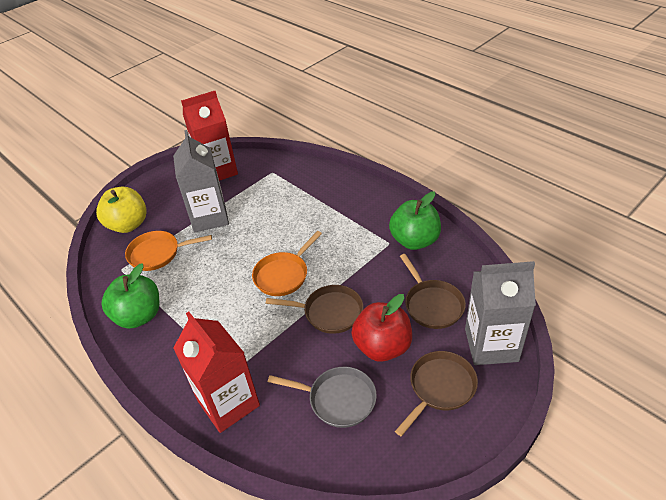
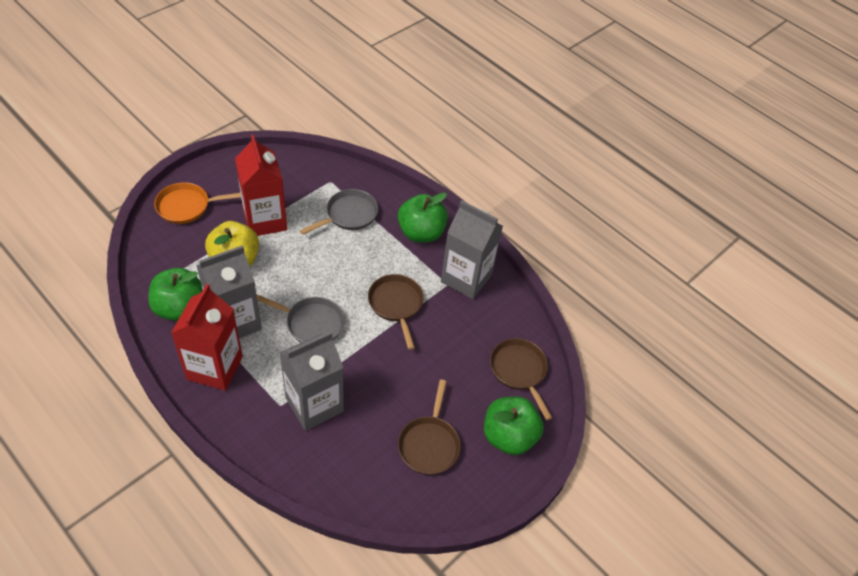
green apple: [101,263,159,329] [389,191,441,250] = 2 -> [148,268,203,321] [398,192,448,242] [484,397,544,455] = 3
grey carton: [173,130,229,232] [465,261,536,365] = 2 -> [196,245,262,338] [279,331,344,431] [441,200,503,299] = 3
grey pan: [268,367,377,428] = 1 -> [256,294,345,343] [300,189,378,235] = 2
orange pan: [125,231,212,271] [252,231,322,296] = 2 -> [154,182,241,224] = 1
red apple: [351,294,412,362] = 1 -> none = 0

